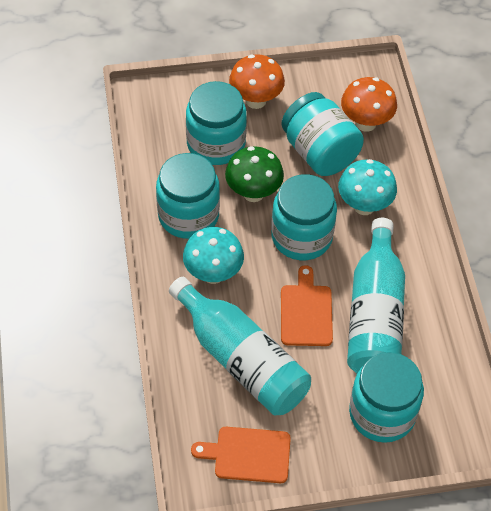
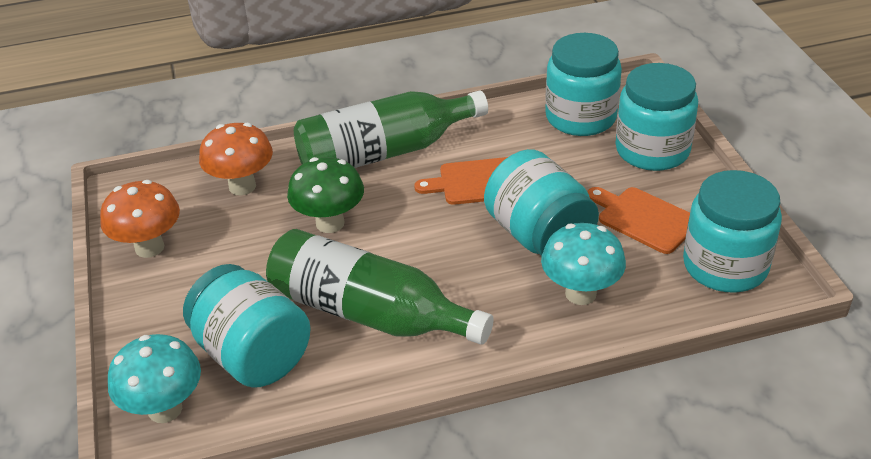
green bottle: none = 0 -> [266,229,493,345] [294,91,488,168] = 2
turquoise bottle: [169,277,311,416] [347,218,405,373] = 2 -> none = 0

